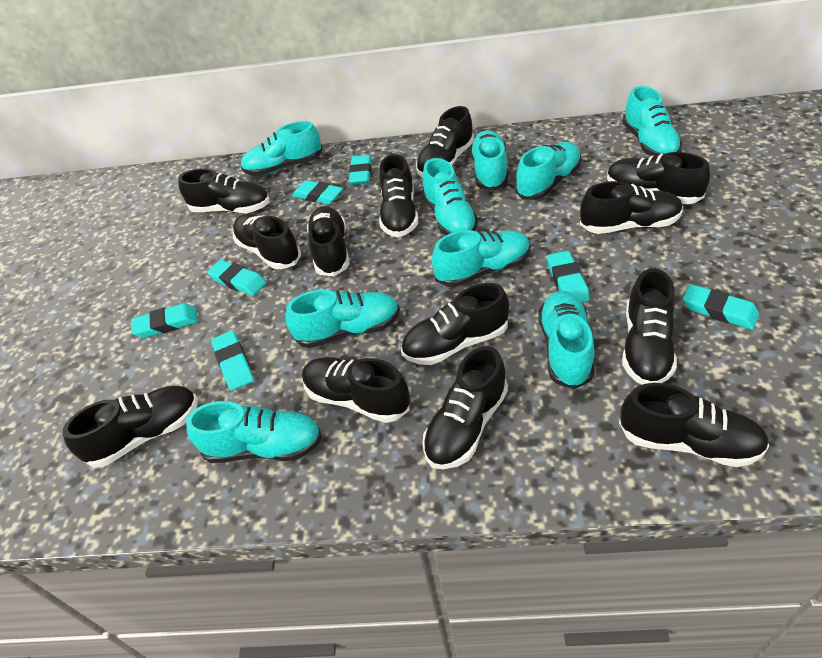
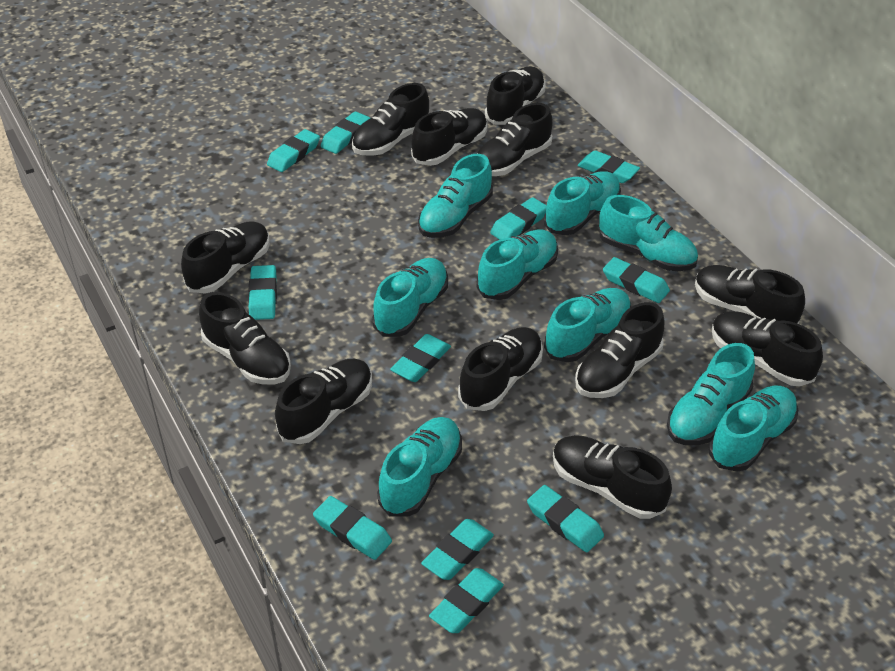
black shoe: [63,386,198,468] [178,168,269,213] [233,214,301,269] [302,357,410,423] [307,206,350,276] [379,154,418,237] [401,283,509,365] [416,106,474,178] [422,346,508,469] [580,181,683,234] [607,152,710,204] [619,383,769,467] [622,268,677,385] = 13 -> [181,221,270,293] [199,292,291,384] [275,359,372,444] [352,83,429,156] [411,108,487,166] [458,327,543,411] [477,103,553,176] [485,67,545,125] [553,435,672,519] [575,302,664,398] [695,265,805,324] [712,311,823,386] = 12
turquoise eraser: [131,303,198,338] [207,260,266,296] [211,331,254,390] [292,180,343,205] [349,155,372,185] [547,251,590,303] [683,284,759,330] = 7 -> [249,265,277,320] [267,129,320,172] [313,496,392,560] [321,111,370,154] [390,334,451,382] [421,519,494,580] [429,568,504,633] [490,197,547,240] [527,485,604,552] [578,151,640,183] [603,257,670,303] = 11

